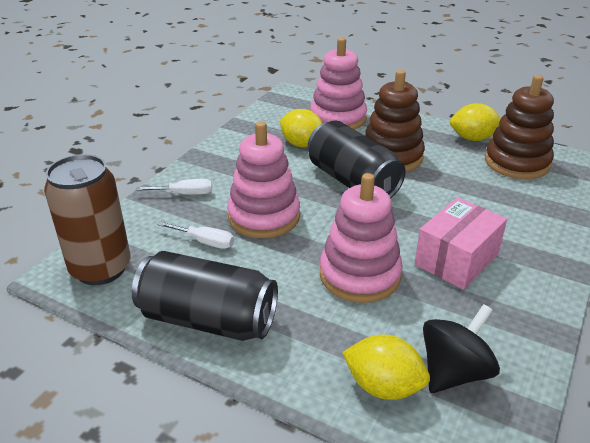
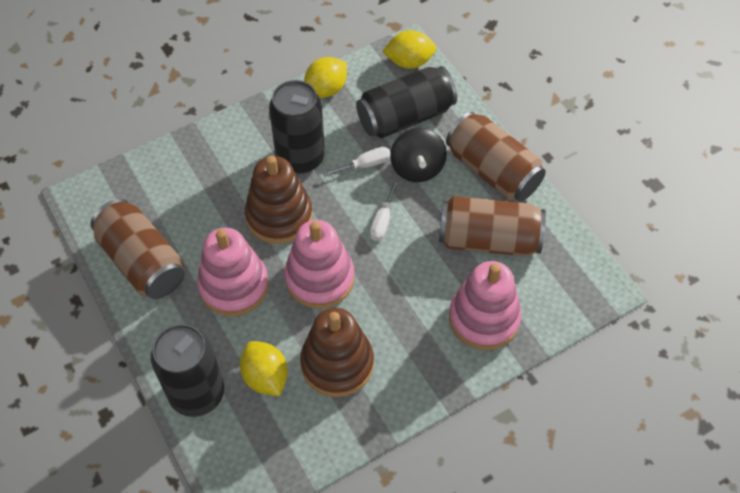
black can: [132,251,278,341] [308,120,406,198] = 2 -> [151,324,224,417] [269,80,325,174] [356,66,457,138] = 3
brown can: [44,154,131,285] = 1 -> [90,199,184,299] [439,196,546,257] [446,112,546,201] = 3
pink box: [415,197,507,290] = 1 -> none = 0

